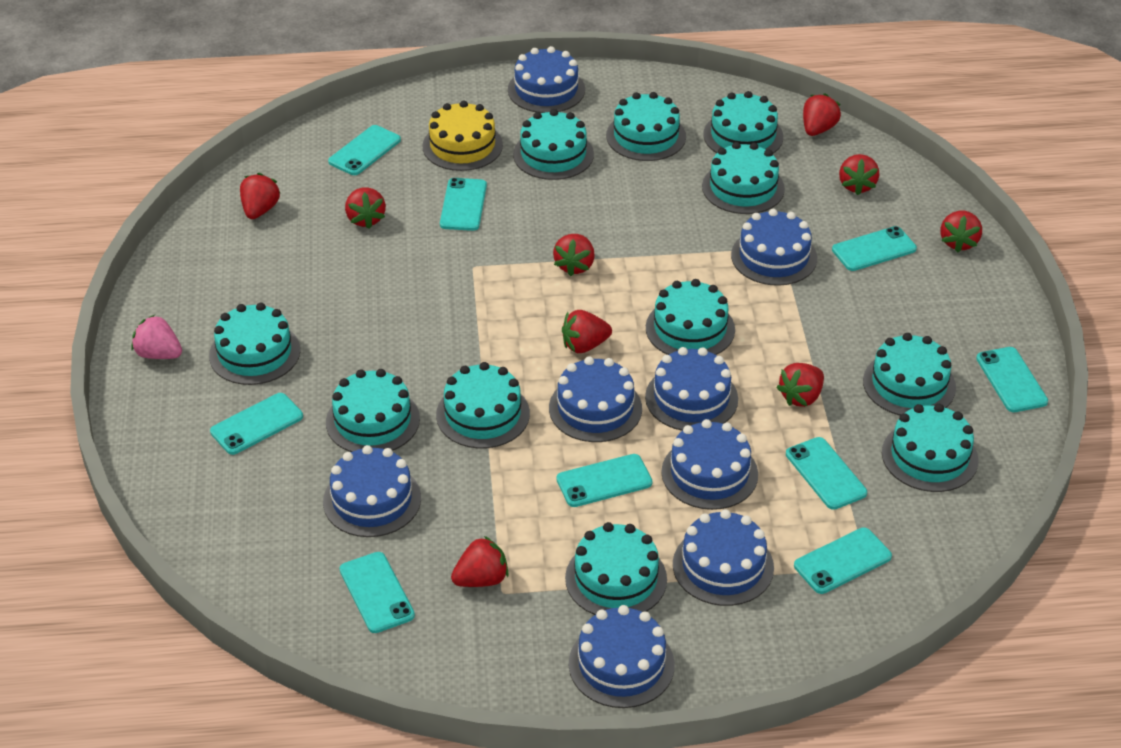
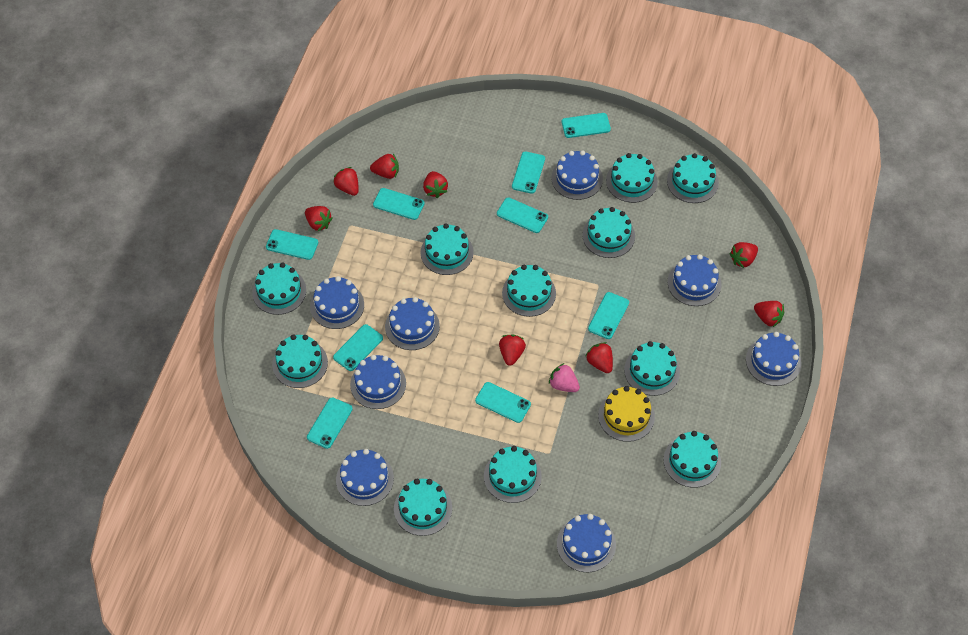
red strawberry: [240,173,280,219] [345,187,386,229] [451,536,509,587] [553,234,595,276] [562,310,612,353] [776,363,824,407] [803,93,841,136] [839,154,879,195] [940,211,982,253] = 9 -> [305,206,333,231] [333,167,359,196] [370,154,399,179] [423,171,448,198] [499,335,526,366] [586,342,613,373] [729,242,758,268] [754,301,784,327] = 8

